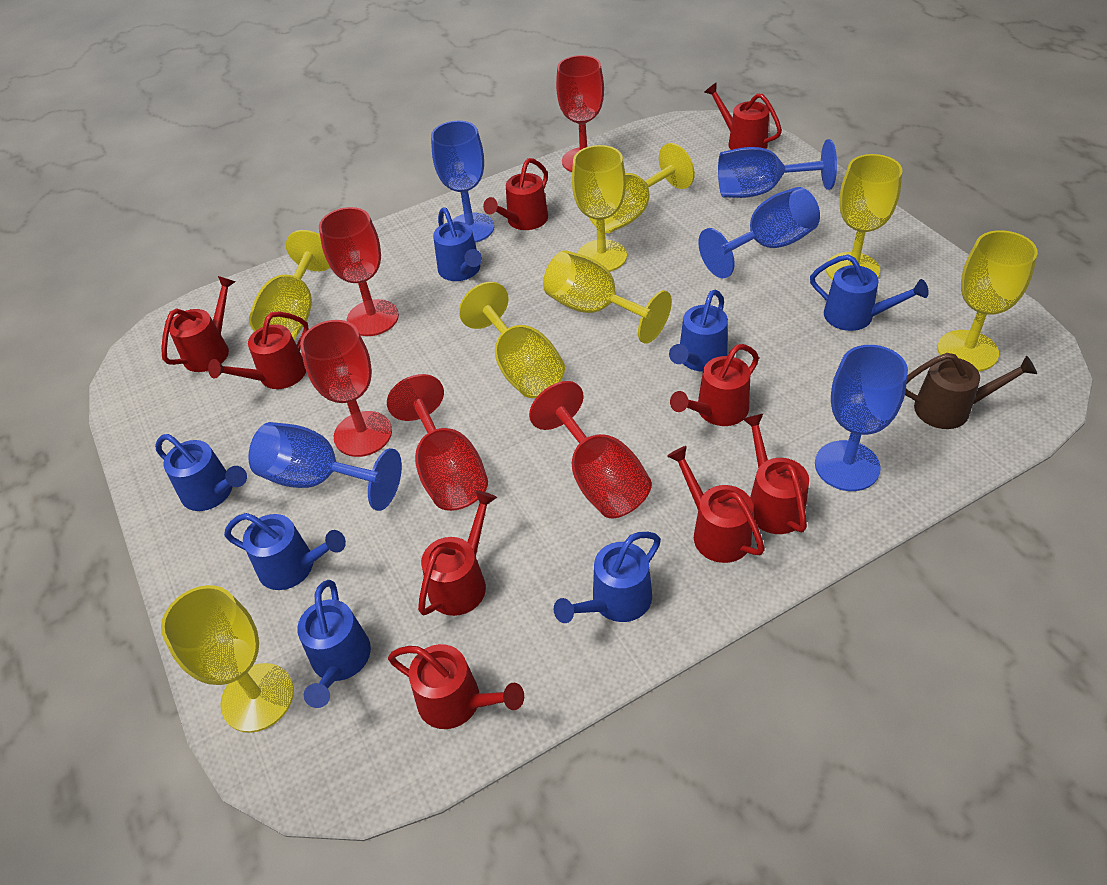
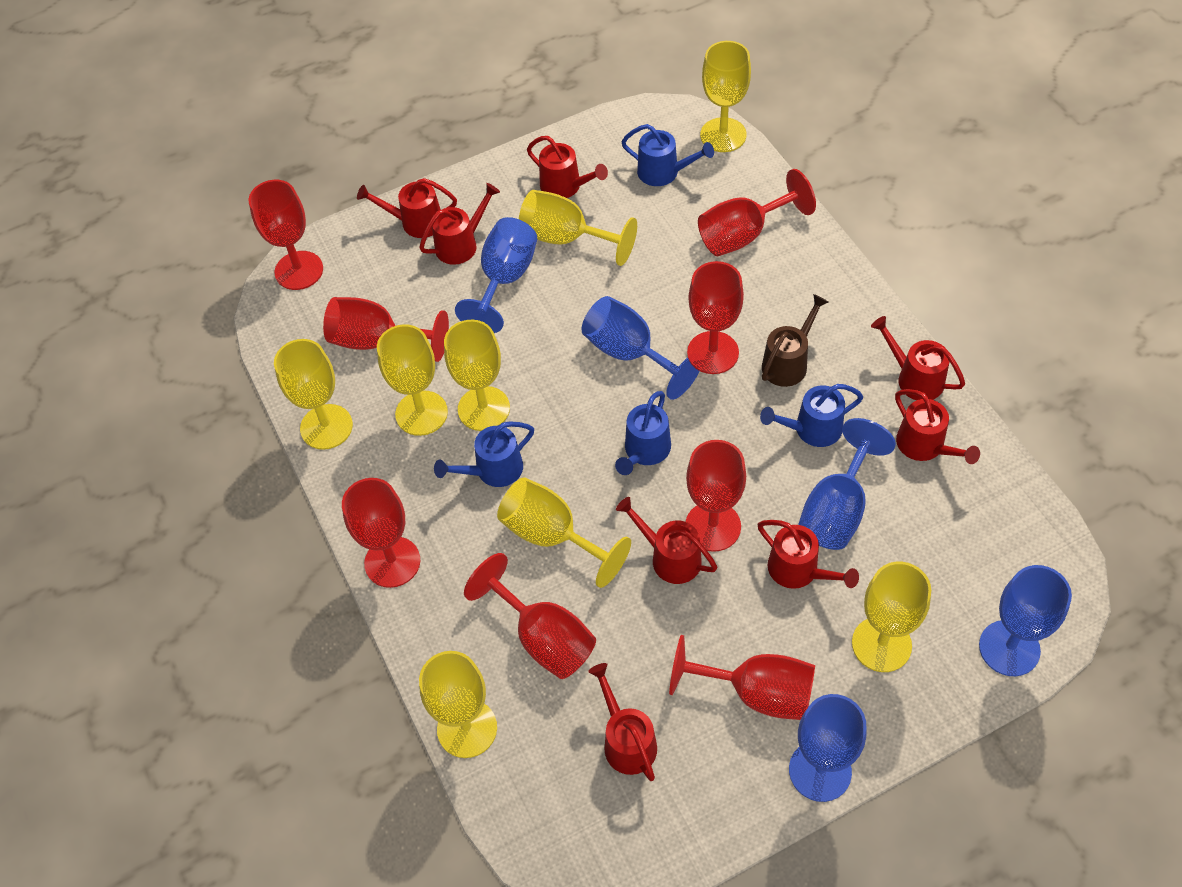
blue watering can: [155,434,247,511] [224,513,346,590] [297,580,371,708] [433,207,482,281] [554,532,661,623] [669,290,728,372] [810,254,929,331] = 7 -> [434,421,534,487] [615,391,671,475] [621,124,714,186] [760,384,863,447] = 4
red goblet: [300,320,392,457] [319,207,399,336] [387,374,488,511] [529,381,652,518] [556,55,604,172] = 5 -> [249,180,323,290] [323,297,449,362] [342,478,420,588] [464,553,596,679] [669,635,815,720] [686,440,746,552] [687,261,744,374] [698,169,816,256] = 8
red watering can: [161,276,236,372] [208,311,309,389] [388,644,524,729] [418,490,497,616] [483,158,548,230] [667,446,765,563] [670,344,759,426] [704,82,782,150] [743,413,809,534] = 9 -> [357,178,457,238] [419,183,500,265] [527,136,608,198] [588,663,657,781] [616,497,717,584] [758,520,859,589] [871,316,965,400] [895,389,980,464] = 8

